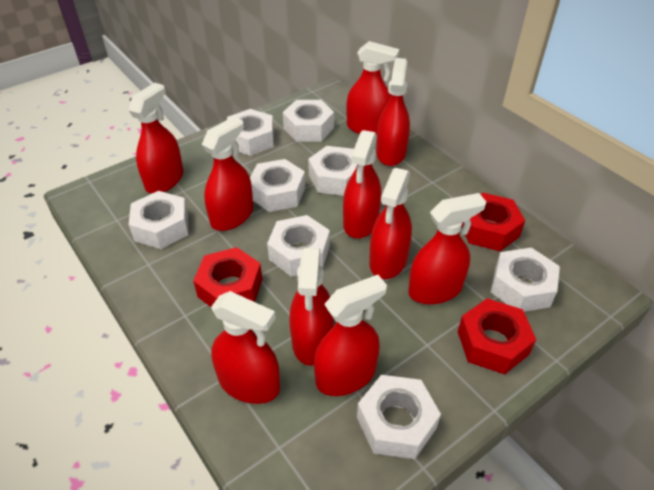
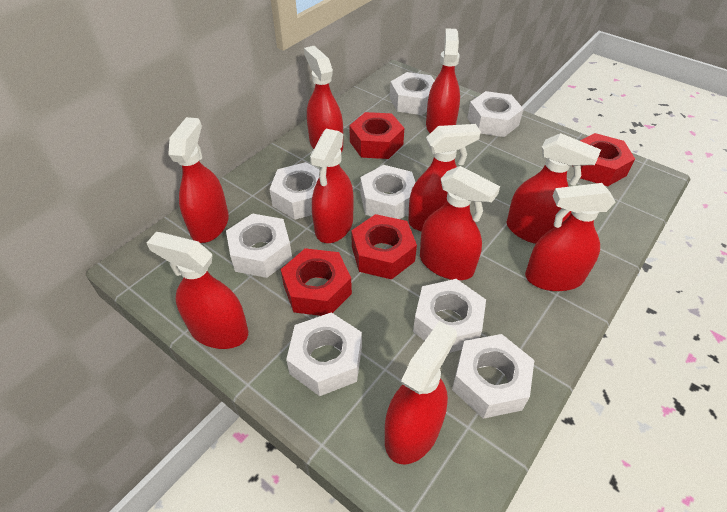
red nut: [193,247,262,307] [458,299,536,374] [462,193,525,251] = 3 -> [281,248,352,316] [349,112,404,159] [351,214,417,279] [580,133,635,186] = 4

